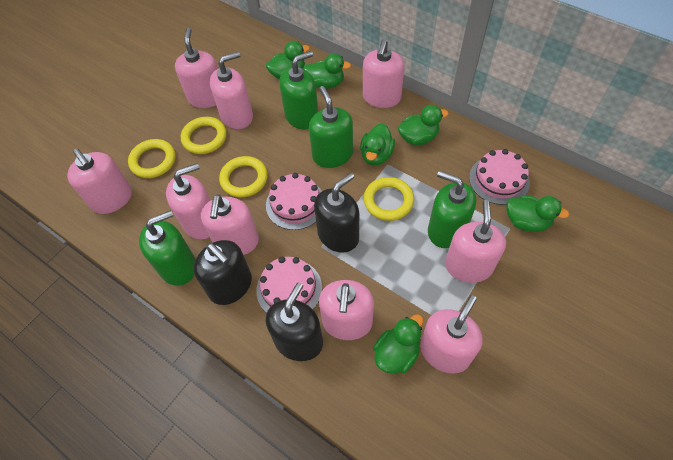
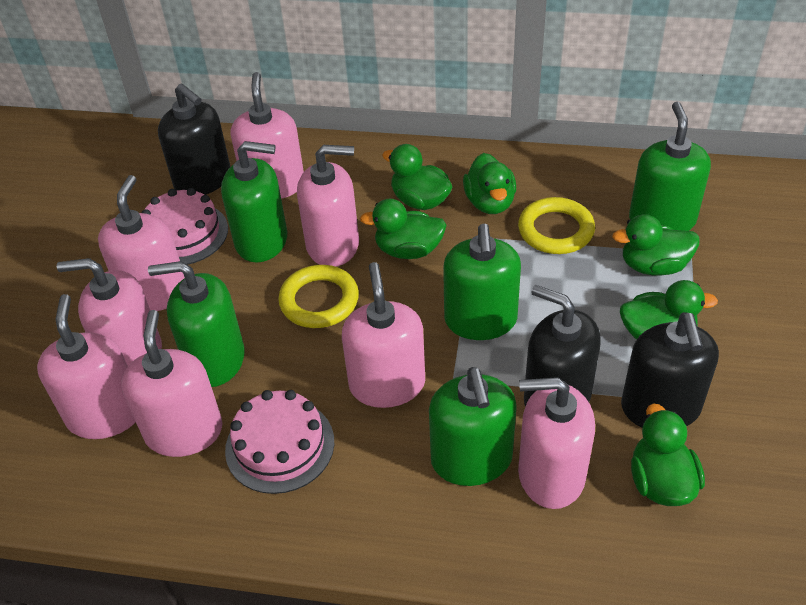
green soap dispenser: [139,210,196,286] [279,51,318,129] [309,86,353,168] [428,171,476,248] = 4 -> [148,261,245,387] [221,141,287,263] [429,367,517,486] [443,224,521,340] [629,102,711,231] = 5
pink cake: [256,257,322,313] [266,173,322,230] [469,149,530,205] = 3 -> [141,188,228,265] [225,390,334,494] = 2
pink soap dispenser: [67,149,132,214] [166,163,211,240] [175,28,218,108] [201,194,259,255] [210,52,253,129] [319,280,374,340] [363,39,404,108] [420,295,483,374] [445,200,506,283] = 9 -> [37,294,136,439] [56,258,162,366] [98,175,185,311] [121,310,222,457] [231,72,304,199] [297,145,359,267] [342,262,425,408] [518,377,595,509] = 8
yellow ring: [128,139,176,178] [181,117,227,154] [219,156,268,197] [364,177,414,221] = 4 -> [278,265,359,328] [518,197,595,254] = 2

